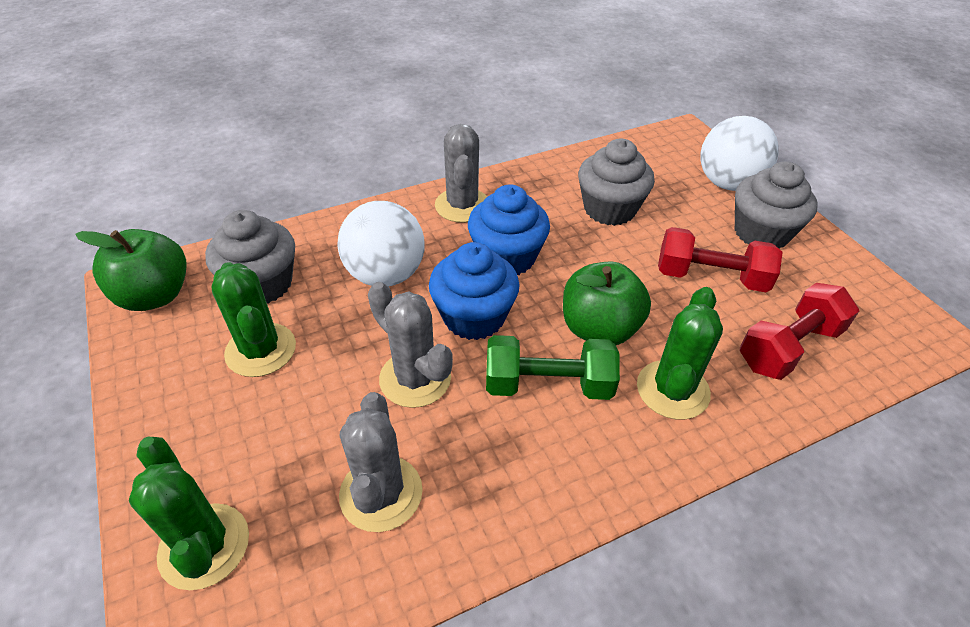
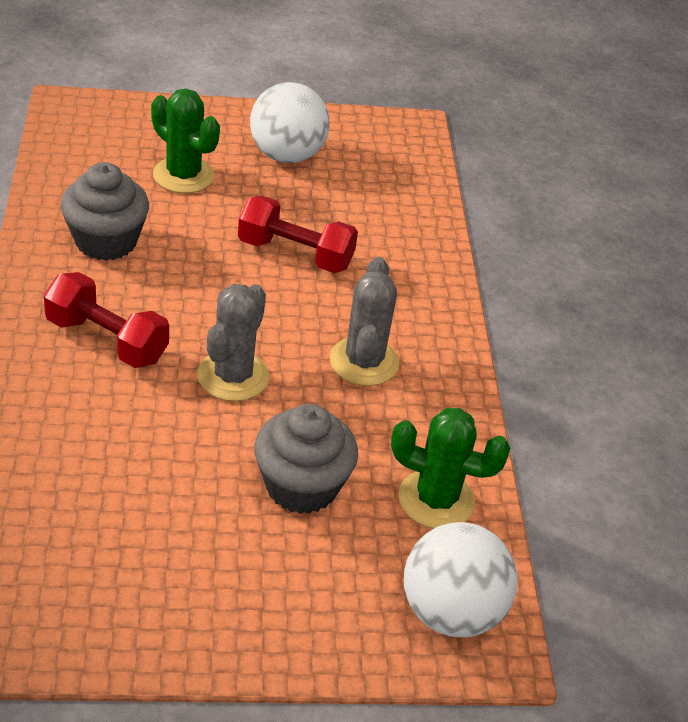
blue cupcake: [429,242,520,340] [468,184,550,275] = 2 -> none = 0
green apple: [75,229,187,311] [563,261,651,345] = 2 -> none = 0
green cactus: [129,437,249,590] [211,262,296,377] [637,287,723,420] = 3 -> [151,89,220,193] [391,408,510,528] = 2
green dumbbell: [486,335,620,400] = 1 -> none = 0
grey cactus: [339,392,423,532] [368,282,453,408] [435,124,487,223] = 3 -> [197,284,269,401] [330,257,399,386] = 2
grey cupcake: [205,210,295,304] [578,139,655,226] [735,161,818,248] = 3 -> [60,162,149,261] [255,404,358,514] = 2

